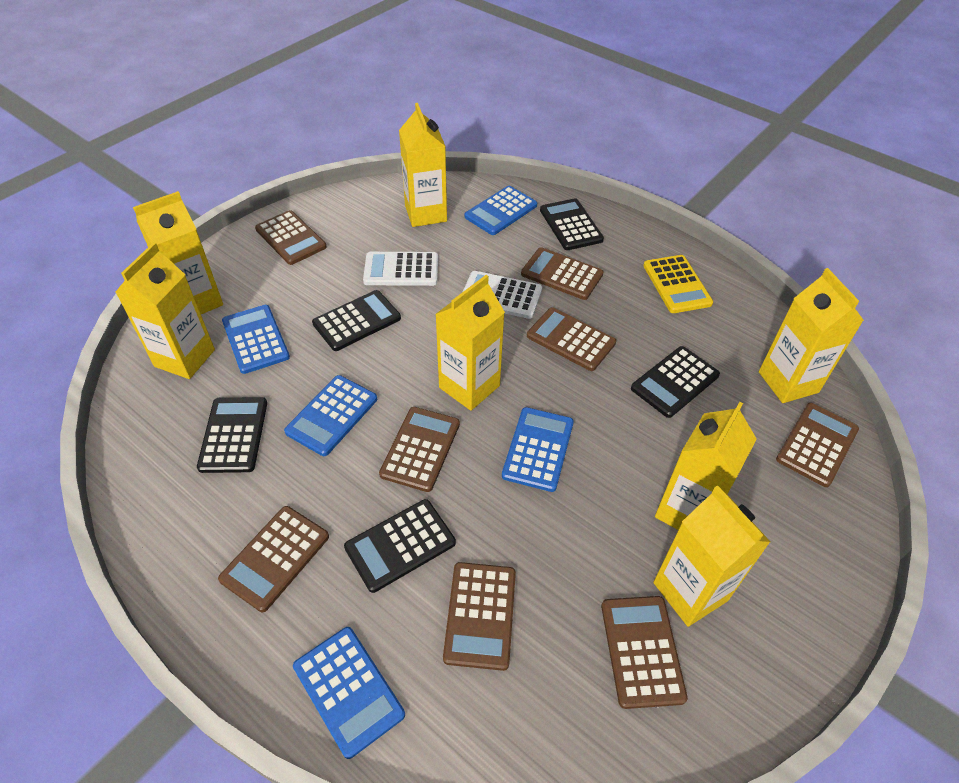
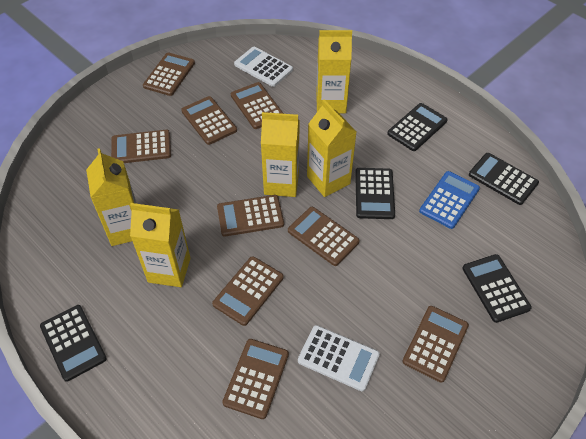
blue calculator: [222,305,290,374] [284,375,377,456] [293,627,405,759] [464,186,537,235] [502,407,574,492] = 5 -> [419,171,480,229] = 1
brown calculator: [218,506,329,612] [255,210,327,265] [379,407,460,492] [443,562,516,671] [521,247,604,300] [527,307,616,371] [601,596,688,709] [776,403,859,487] = 8 -> [111,130,171,163] [143,53,195,96] [181,96,237,145] [212,256,284,326] [217,195,284,237] [222,339,289,419] [231,82,284,129] [288,207,360,266] [402,306,469,383] = 9
yellow calculator: [643,255,713,313] = 1 -> none = 0
yellow carton: [116,242,215,379] [133,191,223,314] [399,103,447,227] [435,275,505,411] [653,486,770,627] [655,402,757,530] [759,268,864,403] = 7 -> [86,148,137,246] [130,203,190,287] [261,112,300,197] [307,100,356,197] [316,30,352,113] = 5

